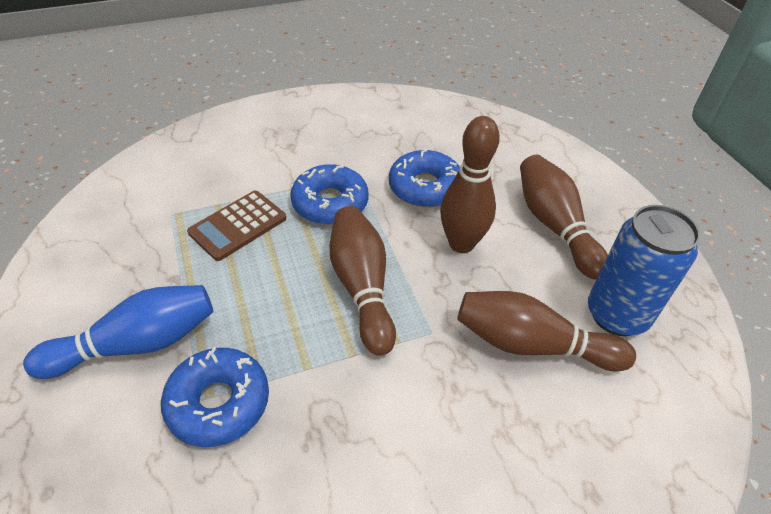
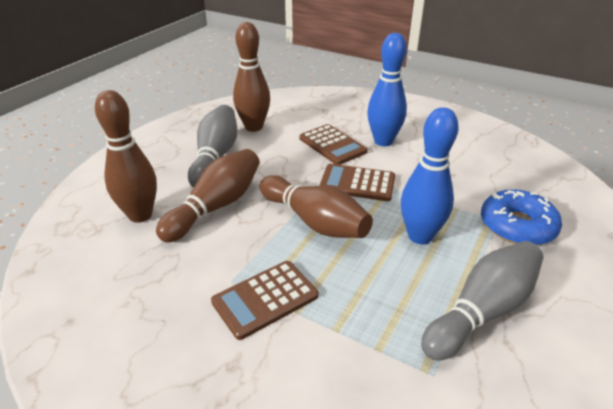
blue bowling pin: [23,285,213,379] = 1 -> [367,33,407,146] [401,107,459,244] = 2
blue can: [588,205,700,336] = 1 -> none = 0
blue donut: [161,347,269,447] [290,164,369,225] [389,149,460,208] = 3 -> [481,189,562,245] = 1
brown calculator: [187,191,286,261] = 1 -> [211,261,319,340] [299,124,367,165] [319,164,395,201] = 3
grey bowling pin: none = 0 -> [188,105,238,188] [421,241,543,361] = 2

